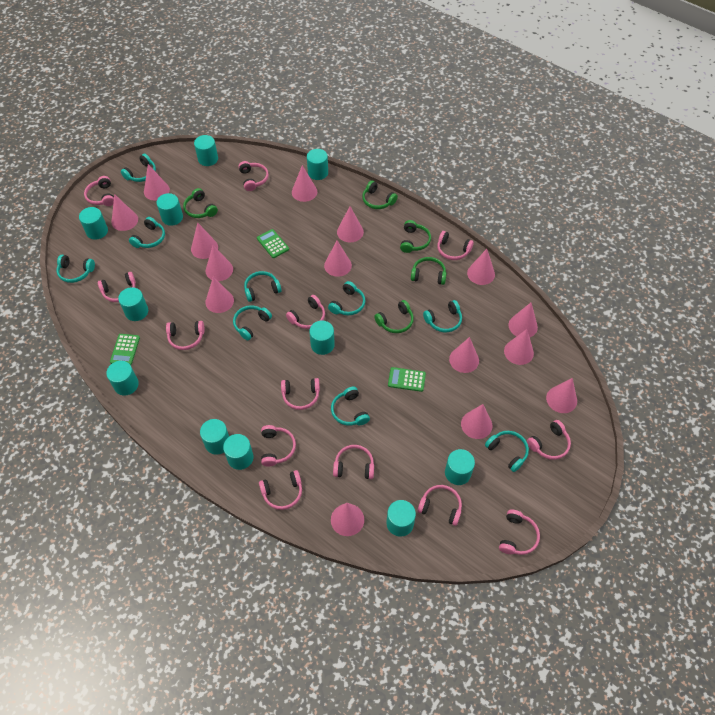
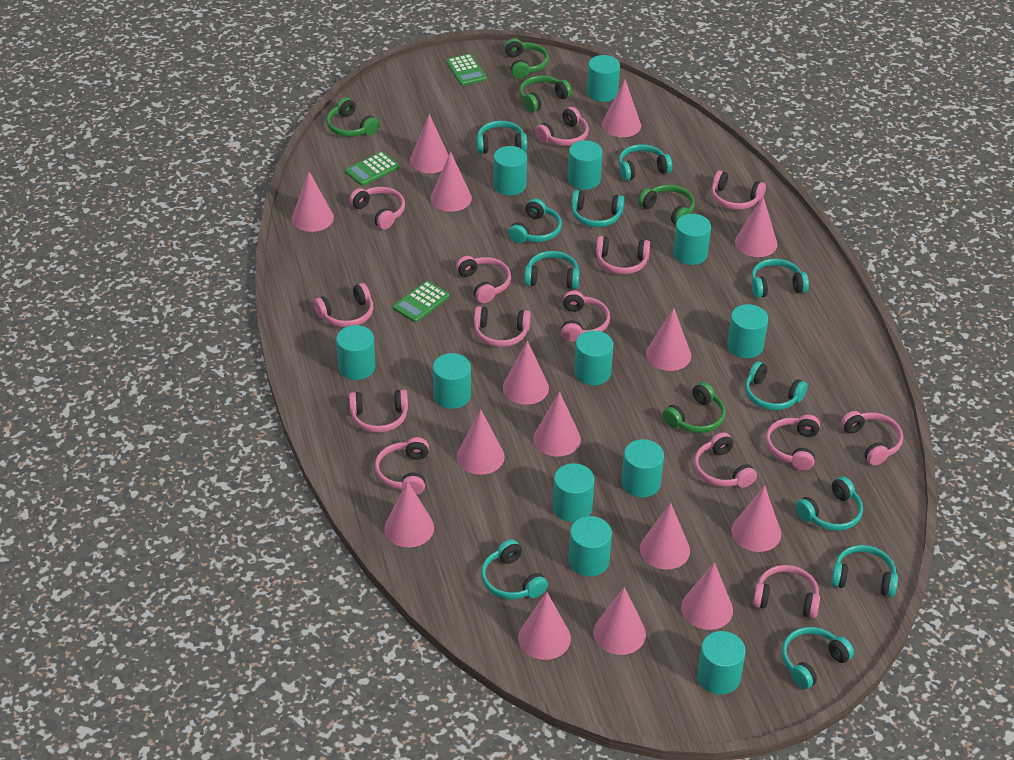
pink headphones: [84,176,114,206] [98,272,136,302] [166,321,204,350] [239,161,269,191] [259,470,302,510] [261,425,296,466] [281,378,320,410] [286,295,325,329] [333,445,374,479] [418,485,462,526] [437,231,474,260] [499,509,540,555] [527,420,571,460] = 13 -> [314,283,373,328] [349,187,405,230] [349,389,408,433] [375,437,429,495] [456,256,511,303] [474,306,531,347] [535,107,589,146] [561,291,610,342] [596,236,650,274] [694,432,757,488] [711,170,766,210] [753,565,820,618] [766,415,820,471] [841,411,903,465] = 14
turquoise cylinder: [79,207,108,239] [106,361,139,396] [118,287,148,321] [156,193,183,226] [194,135,218,166] [200,419,229,455] [223,434,253,470] [307,149,328,180] [309,321,335,355] [387,500,416,537] [445,449,475,485] = 11 -> [336,325,375,380] [433,353,471,409] [493,146,527,195] [553,463,595,522] [568,140,602,190] [569,516,612,577] [574,331,613,385] [587,55,620,102] [621,439,664,497] [673,214,711,265] [697,631,746,695] [727,304,768,358] = 12
turquoise headphones: [57,255,95,283] [121,154,156,182] [129,217,165,248] [233,305,272,340] [244,271,282,302] [328,281,365,315] [331,387,370,425] [423,300,462,332] [485,431,529,472] = 9 -> [476,121,527,154] [481,539,548,599] [508,198,562,243] [524,251,580,289] [571,190,625,227] [619,144,672,181] [745,361,808,410] [751,259,809,298] [782,627,854,689] [796,477,863,531] [831,545,898,597] = 11

